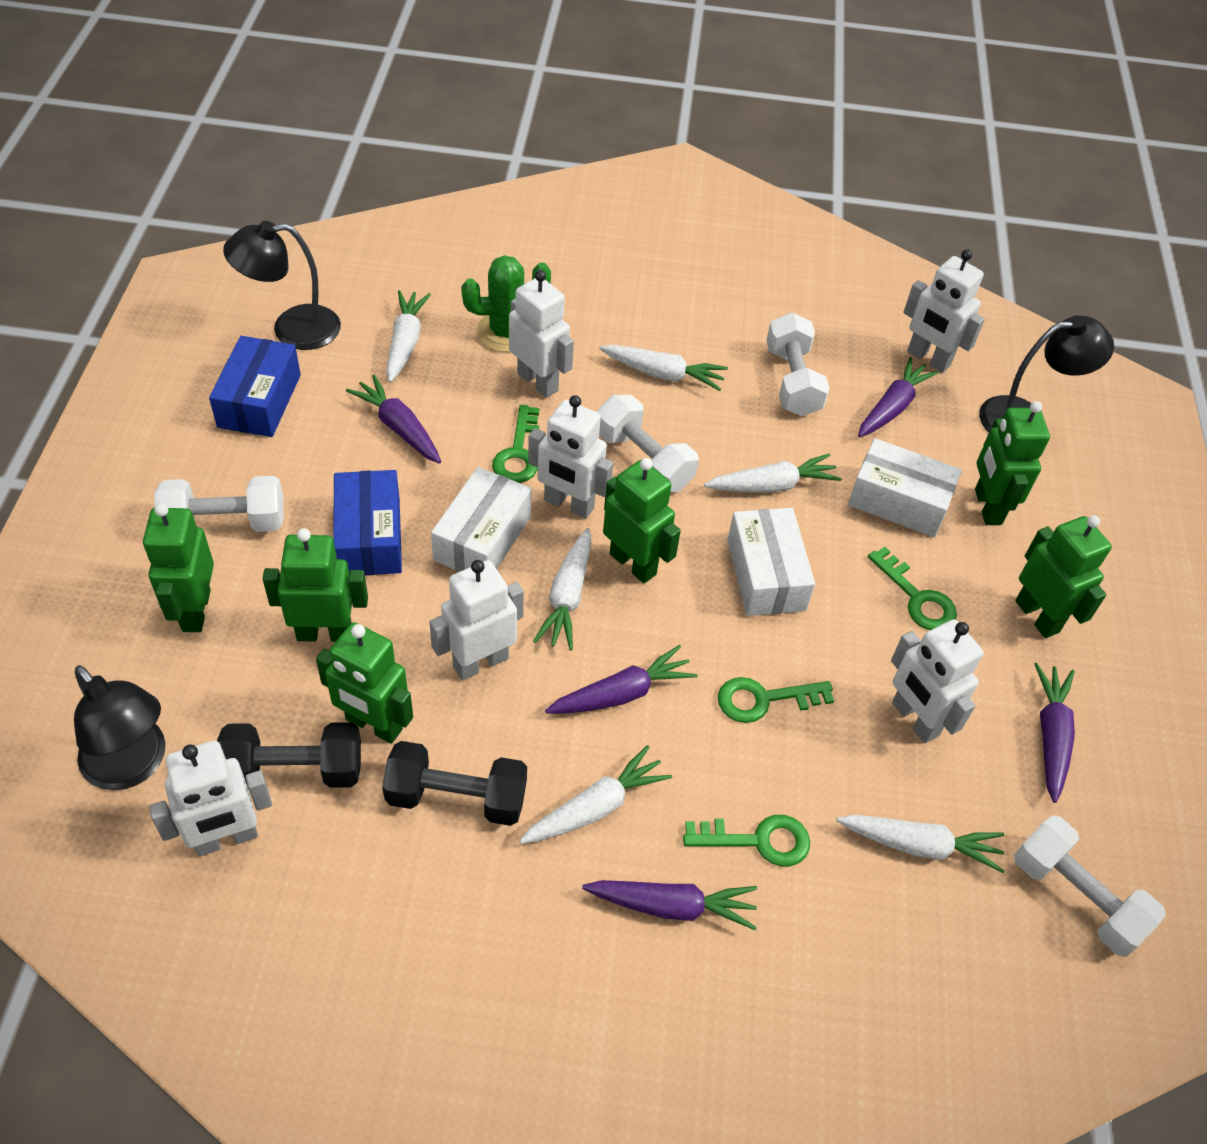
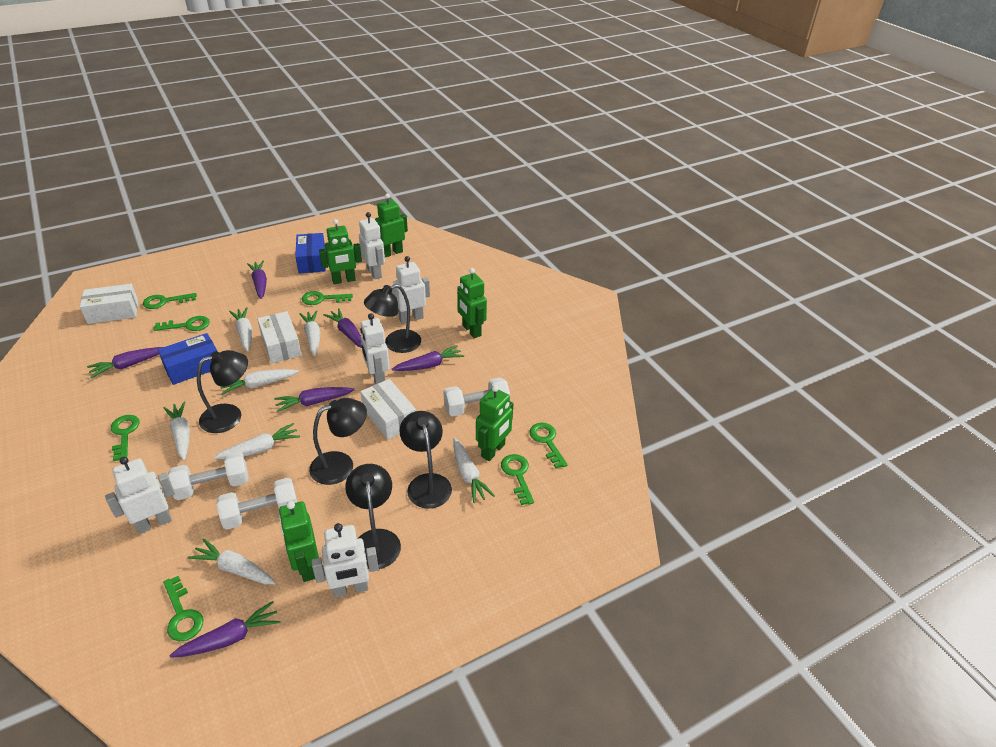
black dumbbell: [217,722,361,789] [382,741,527,826] = 2 -> none = 0
black lamp: [74,665,166,790] [223,221,341,350] [979,315,1114,432] = 3 -> [197,350,248,433] [309,398,367,485] [345,464,401,569] [364,284,421,353] [400,411,452,509] = 5
green cactus: [461,255,551,352] = 1 -> none = 0
green key: [492,405,539,483] [683,815,810,866] [718,677,834,723] [868,547,957,630] = 4 -> [111,415,140,461] [143,293,197,309] [153,316,210,331] [163,576,203,641] [302,291,353,305] [501,454,534,505] [529,423,568,468] = 7
green robot: [143,503,214,632] [263,528,368,642] [316,622,413,744] [603,458,681,583] [975,401,1050,525] [1015,515,1112,638] = 6 -> [279,501,319,582] [319,219,362,284] [375,194,408,257] [457,268,487,338] [476,385,513,461] = 5
purple carrot: [346,374,441,464] [545,645,698,714] [582,880,757,930] [858,357,939,437] [1035,663,1075,803] = 5 -> [87,347,163,378] [170,601,281,658] [247,261,267,299] [274,387,354,412] [323,308,362,348] [392,345,464,371] = 6
white carrot: [386,290,431,383] [519,745,672,844] [533,528,592,650] [599,345,728,391] [704,453,842,493] [836,815,1005,873] = 6 -> [163,401,190,461] [187,539,276,584] [213,423,300,459] [220,369,299,395] [229,307,252,352] [299,310,320,356] [453,438,495,503] = 7
white dumbbell: [154,476,284,532] [596,395,699,493] [766,312,829,417] [1014,815,1166,957] = 4 -> [168,452,249,500] [217,478,297,530] [444,378,510,416] = 3
white robot: [149,740,272,856] [429,560,524,680] [509,270,574,398] [528,395,613,519] [891,619,984,743] [903,250,985,373] = 6 -> [105,457,175,534] [312,523,379,597] [359,212,385,279] [360,313,390,384] [392,256,430,324] = 5

